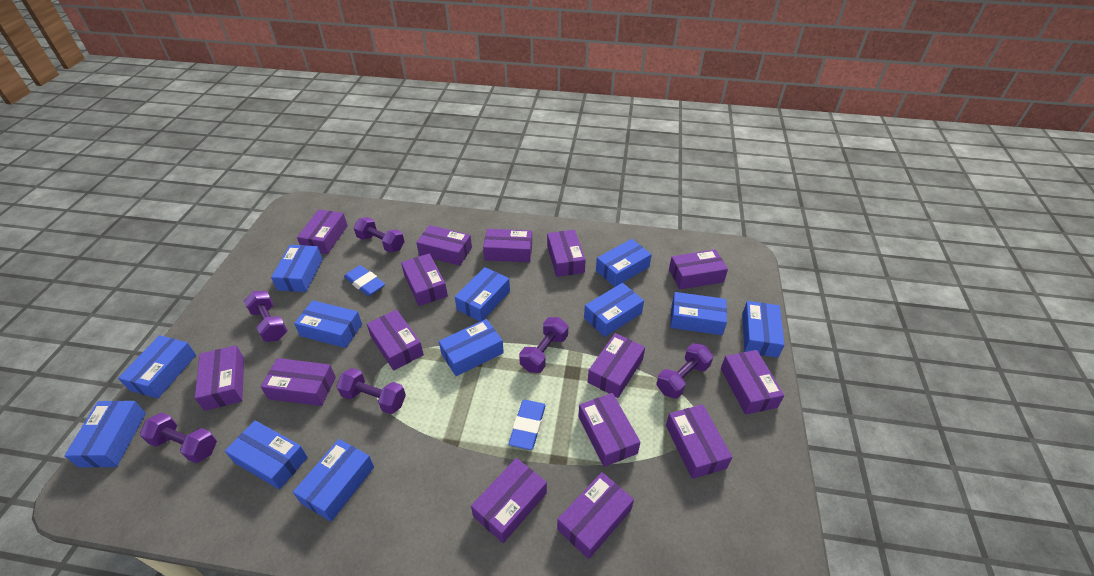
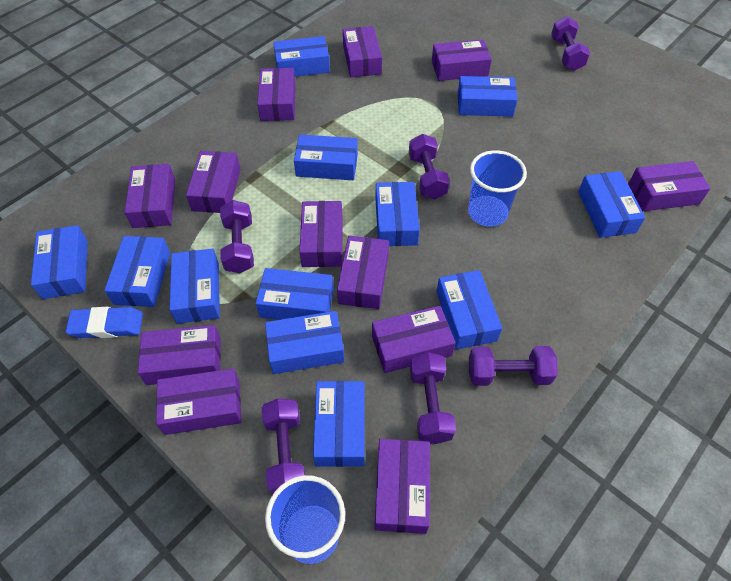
blue cup: none = 0 -> [265,475,345,564] [468,150,527,227] = 2
blue eraser: [344,265,385,296] [509,400,546,450] = 2 -> [65,307,143,338] = 1
purple box: [195,345,244,411] [261,358,336,406] [297,210,348,254] [367,309,424,371] [401,253,448,306] [416,225,472,266] [471,458,547,543] [483,229,532,262] [547,230,586,277] [557,472,634,559] [578,393,641,467] [588,333,645,398] [666,404,732,479] [669,249,728,289] [721,350,784,415] = 15 -> [125,164,175,228] [138,325,221,385] [156,368,242,435] [186,151,241,213] [257,68,296,121] [299,201,342,267] [337,236,389,309] [343,26,382,77] [372,306,456,373] [374,439,430,534] [432,39,492,81] [628,161,710,211] = 12

